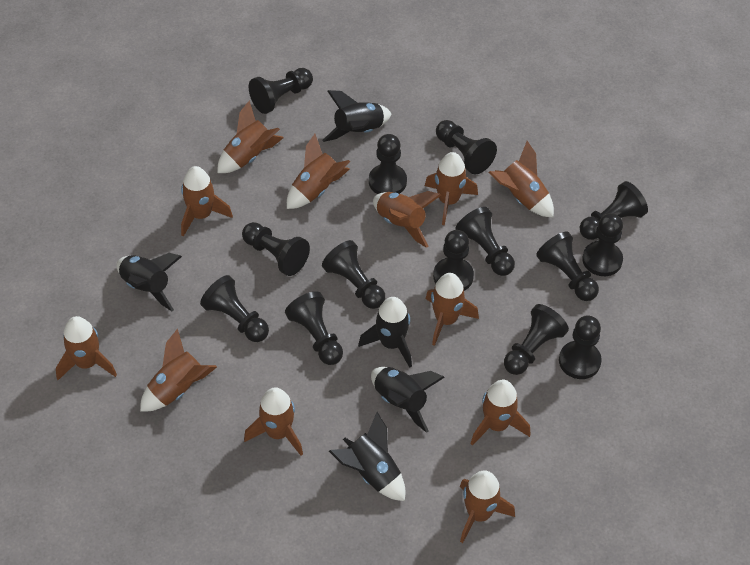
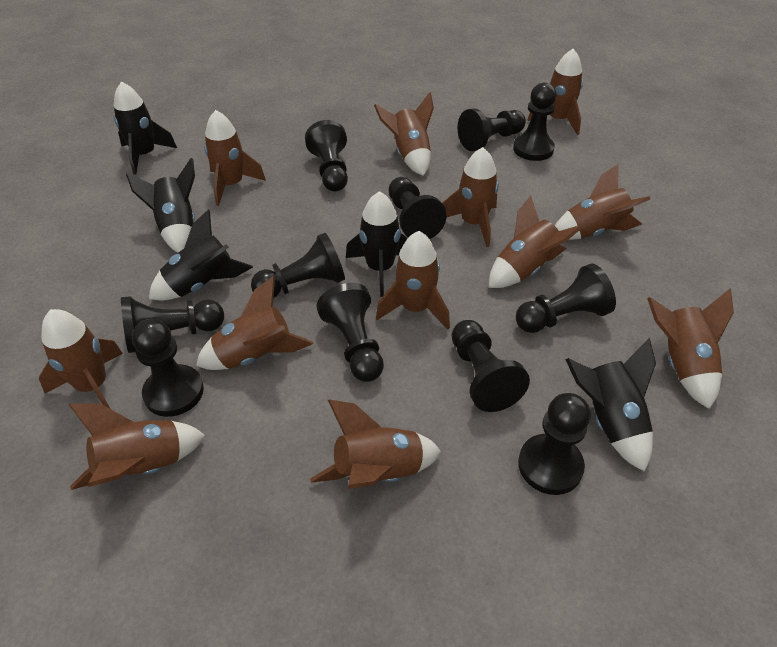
black pawn: [200,275,269,342] [242,222,310,276] [249,68,313,114] [285,291,343,365] [322,240,385,309] [369,134,407,194] [433,230,474,291] [436,120,497,174] [455,207,515,276] [504,304,569,375] [536,231,599,301] [559,316,602,379] [580,181,648,240] [582,213,623,276] = 14 -> [121,296,224,353] [132,319,204,417] [251,233,345,298] [305,120,348,192] [317,283,384,382] [389,177,447,239] [452,320,530,412] [457,108,526,151] [513,82,556,161] [516,263,616,333] [518,393,591,495] = 11

